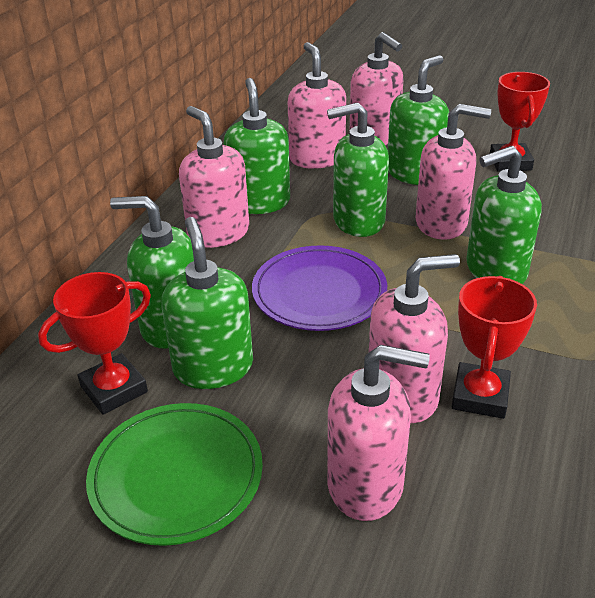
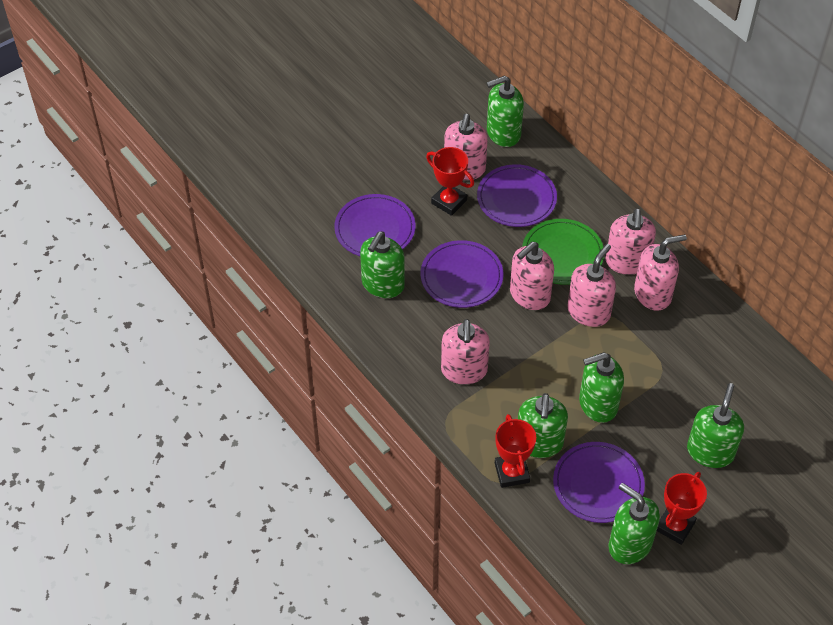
purple plate: [252,245,387,331] = 1 -> [334,194,416,256] [421,240,504,308] [477,164,557,227] [553,442,645,523] = 4

